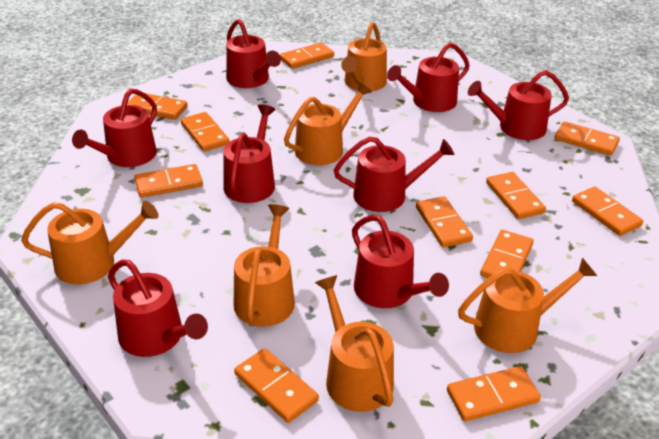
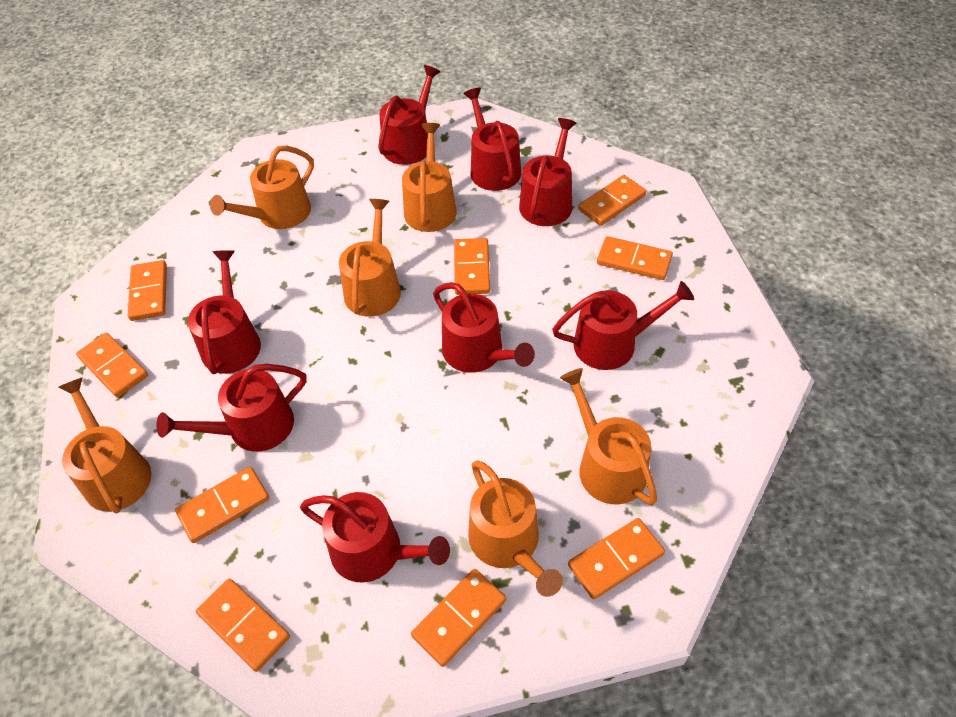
orange domino: [127,93,188,120] [134,164,203,198] [181,112,230,152] [234,348,319,423] [280,42,334,69] [416,196,473,247] [447,366,541,421] [480,230,534,278] [486,172,546,219] [555,121,620,156] [572,187,643,236] = 11 -> [76,333,148,398] [128,260,167,321] [175,467,269,543] [196,578,290,672] [411,569,506,667] [454,238,490,295] [568,518,665,599] [578,175,646,226] [597,236,673,280] = 9

